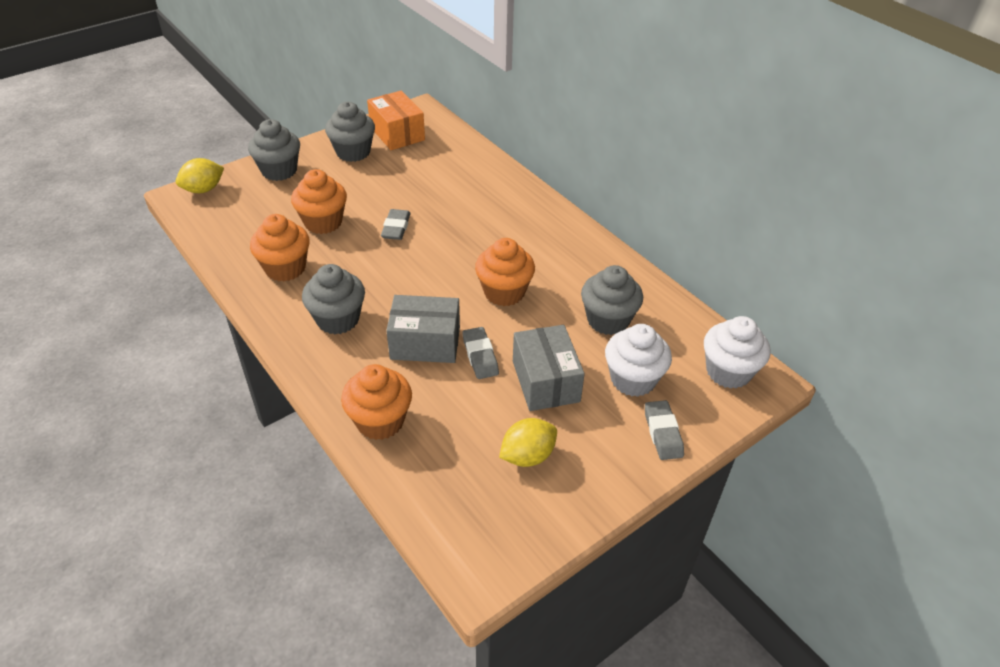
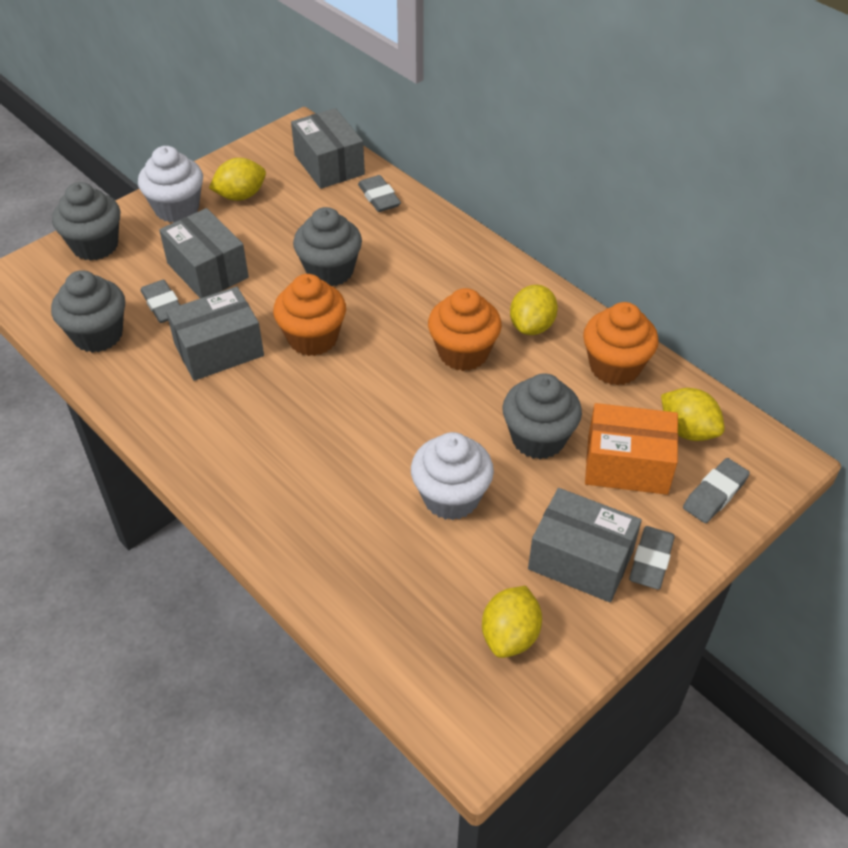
grey box: [386,295,460,363] [513,325,585,411] = 2 -> [159,208,249,298] [166,287,264,381] [291,108,365,189] [528,488,642,602] = 4
grey eraser: [381,209,411,240] [462,327,499,379] [645,400,684,460] = 3 -> [141,280,180,323] [358,175,401,212] [629,526,675,589] [683,458,750,523] = 4
orange cupcake: [250,214,310,282] [291,169,347,234] [341,364,412,440] [475,238,535,306] = 4 -> [273,274,346,356] [428,288,502,371] [583,302,659,386] = 3
yellow lemon: [176,158,224,193] [499,418,557,467] = 2 -> [209,158,266,201] [482,586,542,658] [510,285,558,335] [661,388,725,441] = 4

